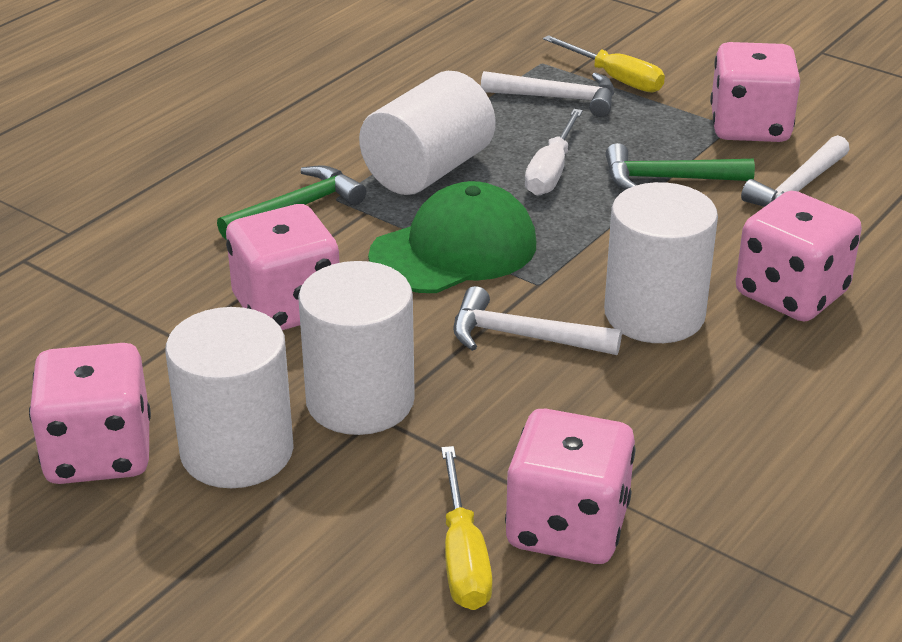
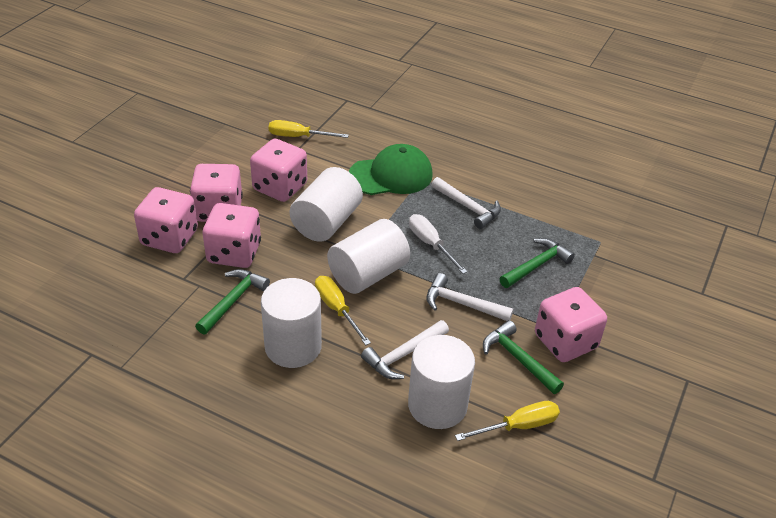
green hammer: [217,166,366,240] [606,143,755,190] = 2 -> [195,269,270,334] [483,320,564,394] [500,238,575,288] = 3
yellow screwdriver: [441,446,493,610] [543,35,665,92] = 2 -> [268,120,349,138] [315,276,371,345] [455,401,560,441] = 3

